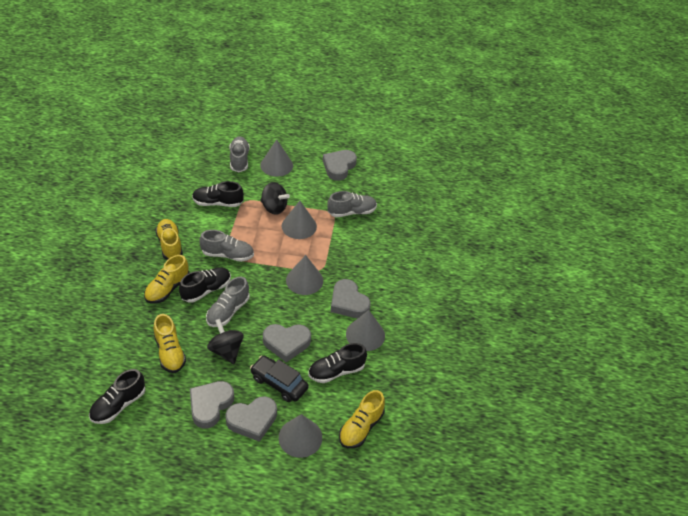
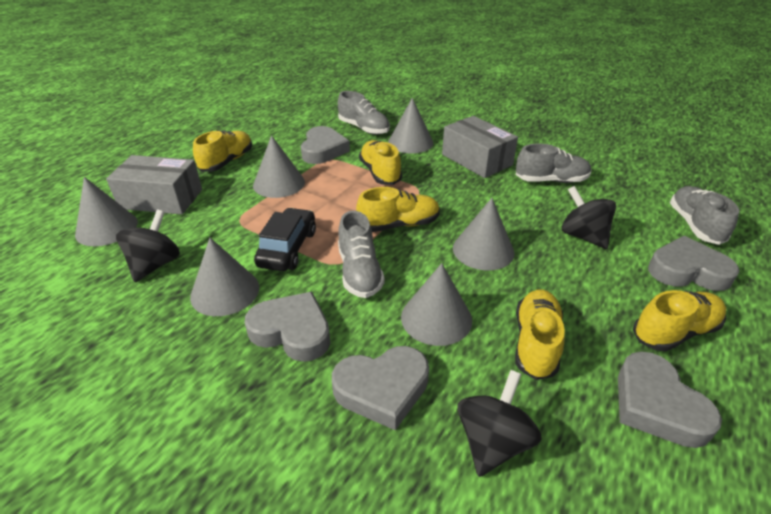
black shoe: [89,369,145,424] [179,267,231,303] [192,181,244,207] [308,343,367,383] = 4 -> none = 0
black spinning top: [207,319,244,364] [260,182,290,215] = 2 -> [116,210,180,282] [457,370,542,477] [562,186,616,249] = 3
grey box: none = 0 -> [106,155,202,215] [442,116,518,178] = 2
grey cone: [260,140,293,177] [279,414,322,458] [282,201,317,239] [286,255,323,295] [346,310,385,351] = 5 -> [75,177,138,246] [190,238,259,316] [253,135,305,198] [388,98,433,154] [401,263,472,346] [453,198,514,270] = 6
yellow shoe: [144,255,189,303] [154,314,186,373] [155,219,183,260] [339,390,385,448] = 4 -> [193,130,252,172] [356,187,440,232] [359,140,402,185] [515,289,565,380] [633,290,726,352] = 5

